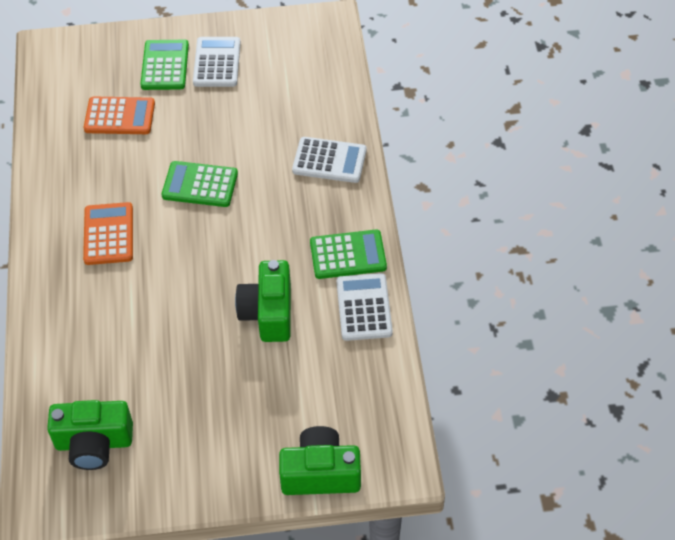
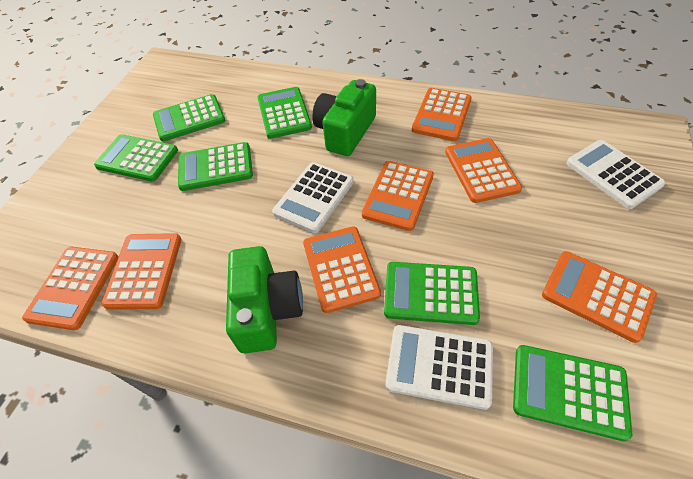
green calculator: [140,40,189,90] [162,161,238,207] [310,230,387,279] = 3 -> [94,134,178,182] [153,94,225,142] [178,142,253,191] [257,87,312,139] [384,262,480,325] [513,345,632,441] = 6
green camera: [47,400,133,470] [235,260,291,342] [279,426,361,495] = 3 -> [226,246,303,353] [312,79,376,156] = 2
orange calculator: [83,202,133,265] [84,97,155,134] = 2 -> [22,247,119,330] [101,233,181,309] [303,226,381,313] [362,161,434,231] [412,88,472,141] [445,138,522,203] [542,251,657,343] = 7

